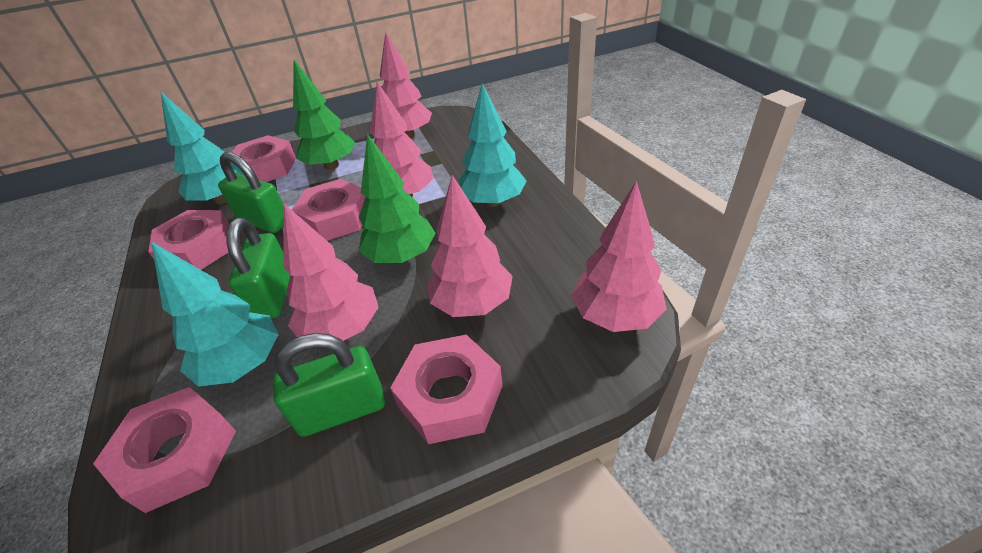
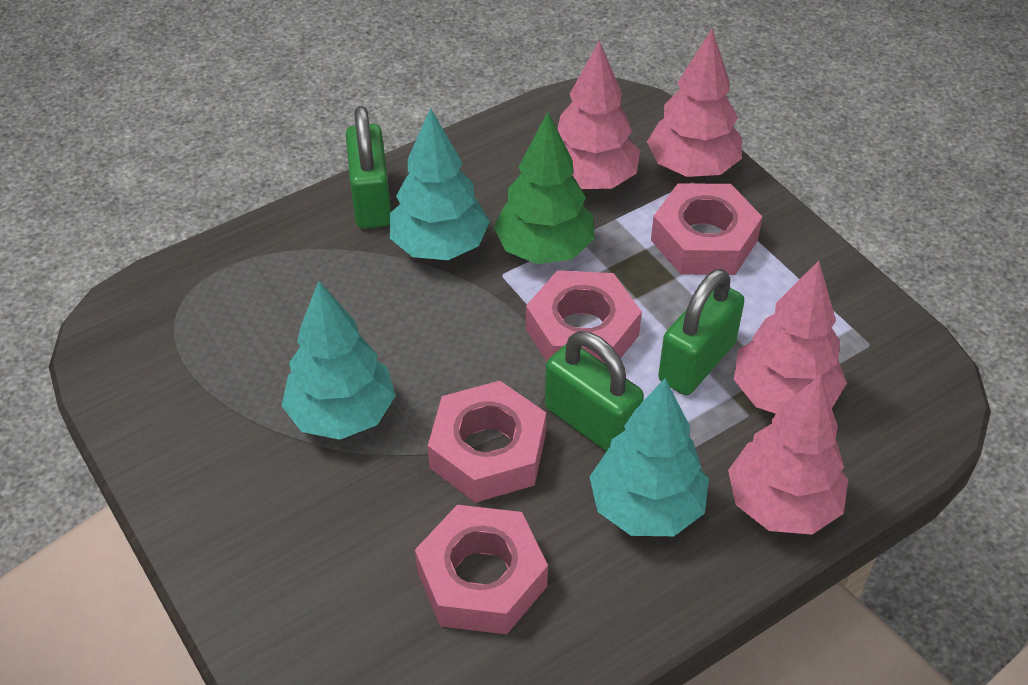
green tree: [293,60,356,170] [359,134,435,263] = 2 -> [494,111,594,264] = 1
pink nut: [93,387,236,513] [148,210,229,270] [232,135,296,182] [292,179,366,241] [390,335,503,444] = 5 -> [415,505,548,634] [428,381,546,503] [526,270,642,363] [651,183,762,275] = 4
pink tree: [283,204,379,341] [370,82,433,197] [380,31,432,138] [427,175,513,317] [571,181,667,332] = 5 -> [557,40,640,189] [647,29,742,177] [728,375,848,535] [734,261,847,413] = 4

